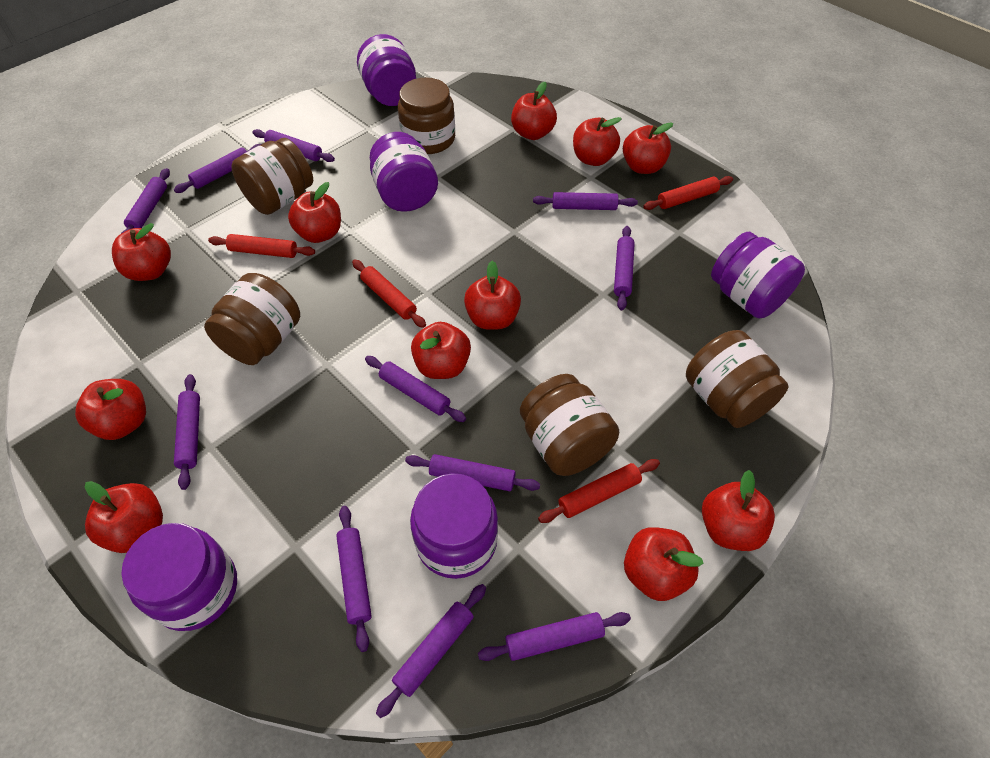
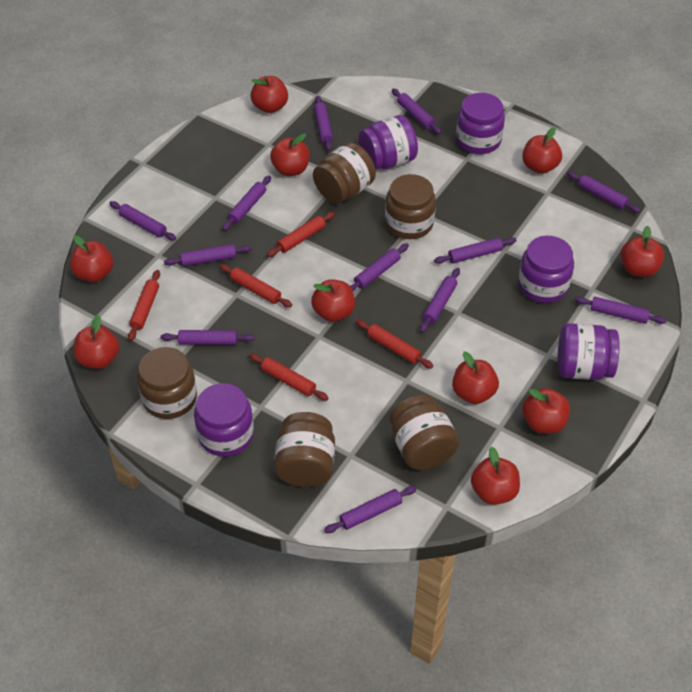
purple rolling pin: [121,168,170,234] [174,144,261,193] [174,374,200,490] [253,129,335,162] [336,506,372,652] [365,356,466,422] [376,584,486,718] [405,454,540,491] [478,612,631,661] [533,192,638,210] [614,226,635,310] = 11 -> [109,201,176,241] [161,330,255,345] [164,244,252,267] [222,176,271,231] [314,96,333,151] [324,486,417,533] [350,243,409,292] [392,88,442,134] [420,268,460,333] [434,237,517,264] [567,172,641,213] [574,296,666,324] = 12
red apple: [75,379,146,440] [84,481,163,553] [112,223,171,281] [288,182,341,243] [411,322,471,379] [464,261,521,330] [511,82,557,140] [573,117,622,166] [623,122,673,174] [624,527,703,601] [702,470,775,551] = 11 -> [70,235,113,282] [74,315,119,369] [251,76,288,113] [270,133,310,176] [311,279,355,322] [452,352,499,404] [471,447,520,505] [522,127,562,174] [522,388,570,434] [621,226,664,277] = 10
red rolling pin: [208,234,315,258] [352,260,426,328] [538,459,660,523] [643,176,733,210] = 4 -> [128,270,160,341] [220,264,292,308] [249,353,328,401] [267,212,335,257] [356,320,433,369] = 5

